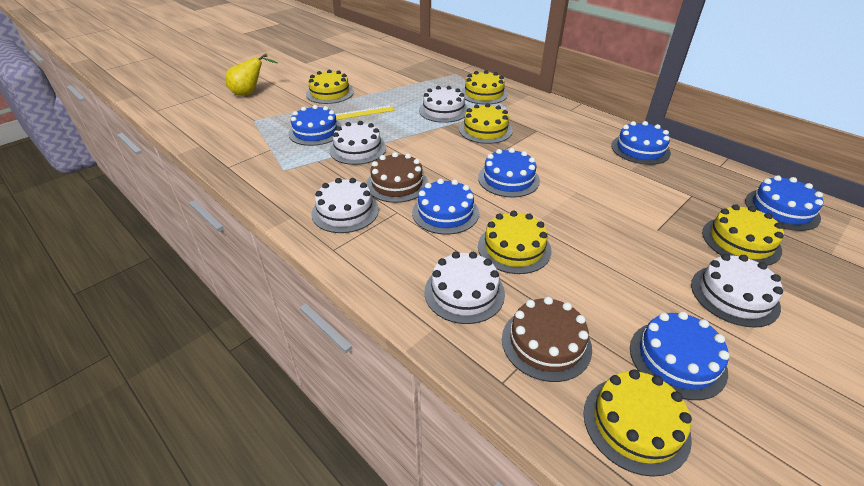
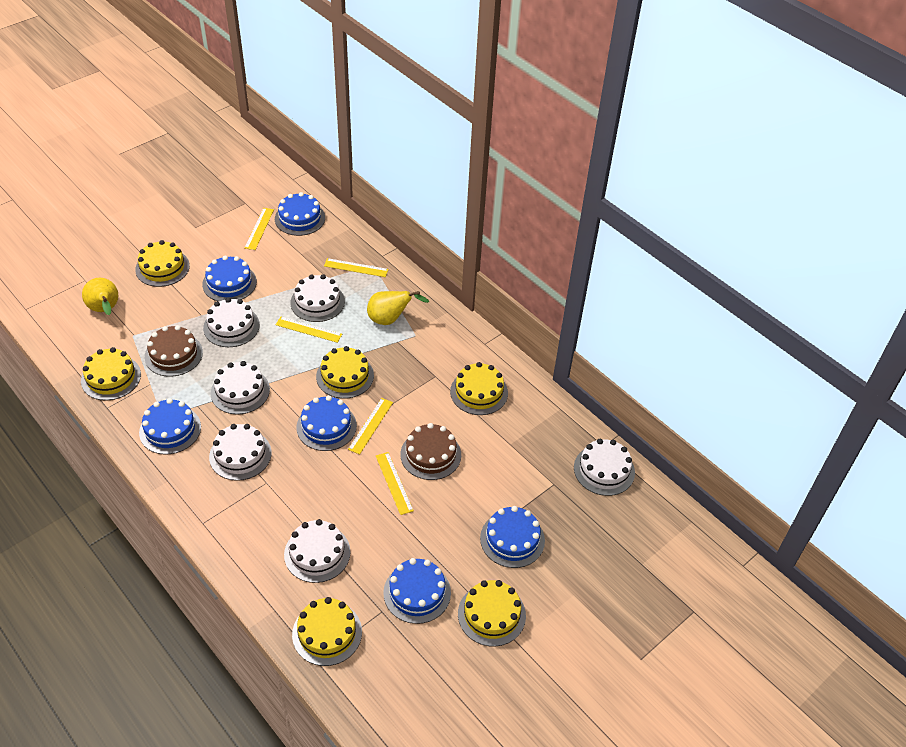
white cake: [311,178,379,233] [329,121,386,165] [419,86,468,123] [424,252,505,324] [691,254,783,328] = 5 -> [203,298,260,347] [209,424,272,481] [210,361,270,414] [284,519,350,583] [290,274,345,322] [574,439,635,496] = 6
yellow pear: [225,54,278,96] = 1 -> [82,278,118,315] [367,291,429,325] = 2
yellow ruler: [335,105,395,120] = 1 -> [245,208,274,250] [276,317,342,343] [324,258,389,277] [348,398,393,454] [376,452,414,515] = 5

